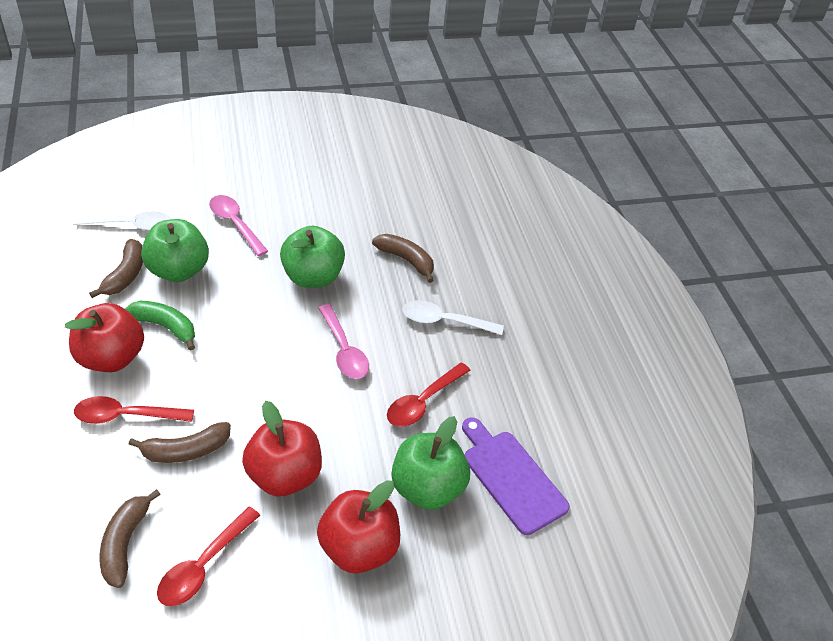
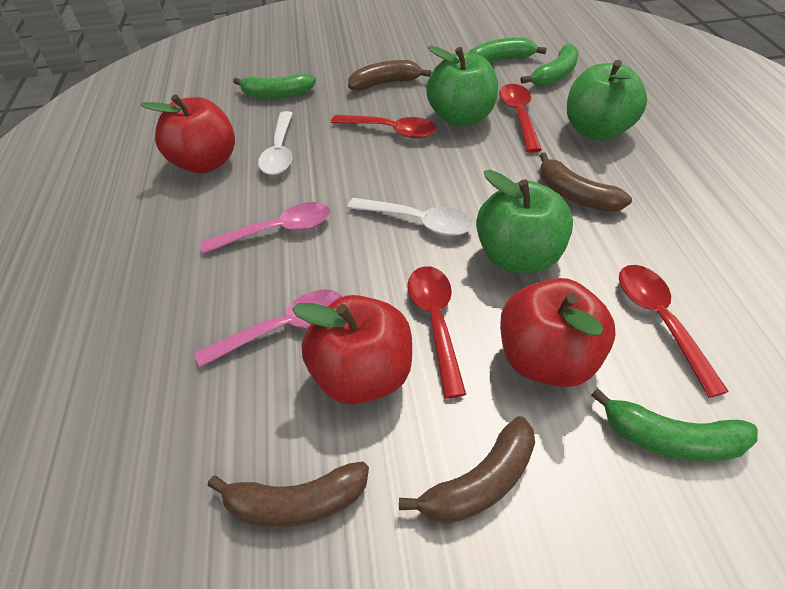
green banana: [125,301,195,351] = 1 -> [233,73,316,99] [469,37,547,63] [521,44,579,87] [591,388,758,462] = 4
purple cutting board: [462,418,570,535] = 1 -> none = 0
red spoon: [74,396,194,424] [157,507,260,606] [387,362,471,427] = 3 -> [331,115,437,139] [407,266,466,399] [499,84,542,153] [619,265,729,398] = 4

